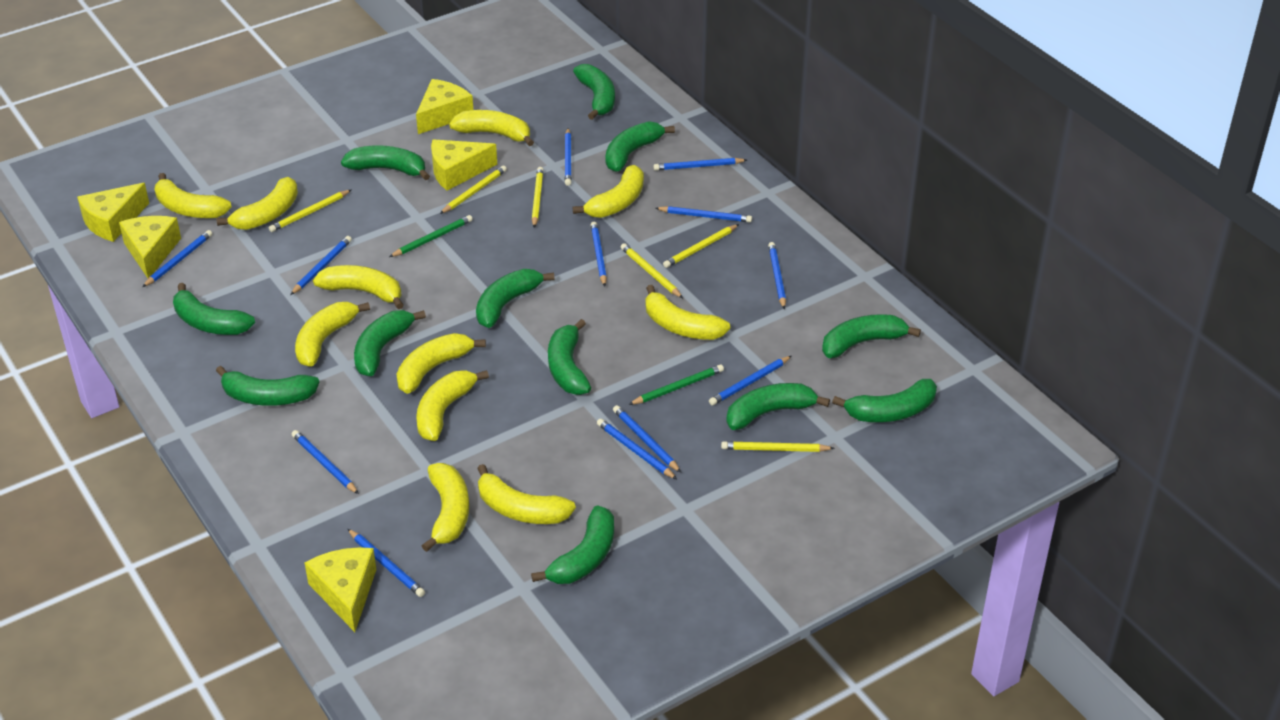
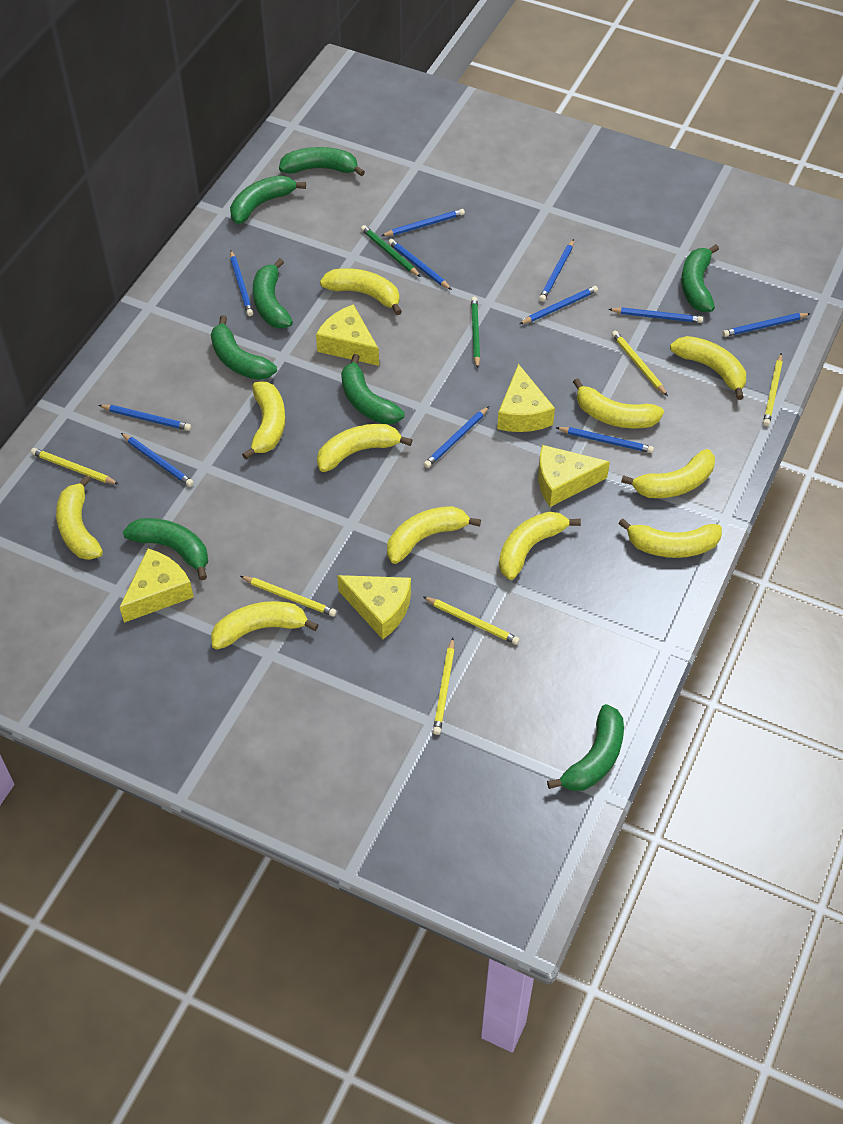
blue pencil: [142,230,212,287] [290,236,352,295] [292,430,359,494] [348,529,425,597] [565,128,572,186] [591,222,607,286] [597,419,677,479] [613,405,681,472] [653,158,747,171] [656,206,752,222] [709,356,791,405] [768,242,786,309] = 12 -> [99,405,191,431] [121,433,194,487] [230,250,253,316] [381,209,465,236] [388,239,452,290] [424,406,489,468] [519,286,598,324] [539,239,574,302] [555,427,654,453] [608,307,703,323] [723,313,811,337] = 11
green banana: [173,283,255,335] [216,366,320,406] [341,145,430,180] [354,310,426,376] [476,269,555,328] [531,505,614,584] [548,319,591,395] [573,64,615,120] [606,121,675,172] [726,383,830,430] [822,314,921,358] [832,379,937,422] = 12 -> [123,518,208,580] [211,315,277,380] [230,175,306,224] [253,258,293,329] [279,147,365,176] [341,354,405,424] [547,704,624,791] [681,244,719,312] = 8

